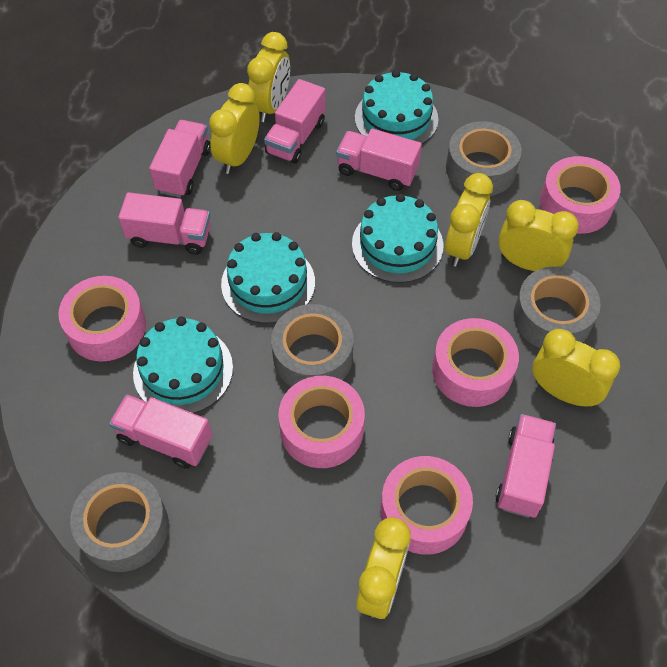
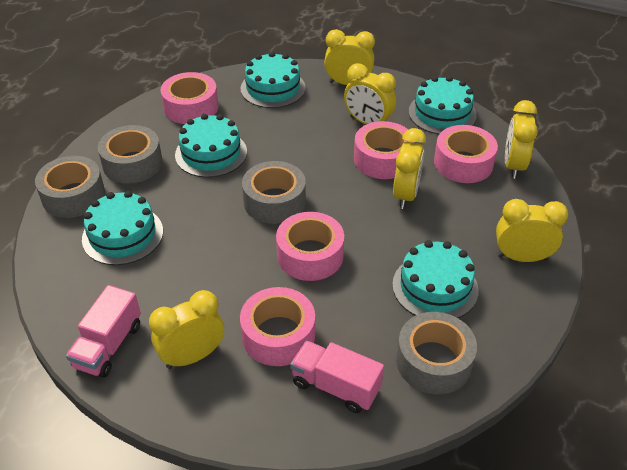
pink truck: [109,394,212,469] [118,192,210,255] [149,120,211,197] [264,79,326,164] [336,128,422,191] [496,414,556,518] = 6 -> [66,285,141,378] [290,341,384,413] = 2
turquoise cake: [133,317,233,413] [221,232,315,323] [352,194,443,283] [355,70,438,144] = 4 -> [82,191,163,265] [175,114,247,178] [240,52,306,108] [392,240,479,318] [408,76,477,134] = 5

